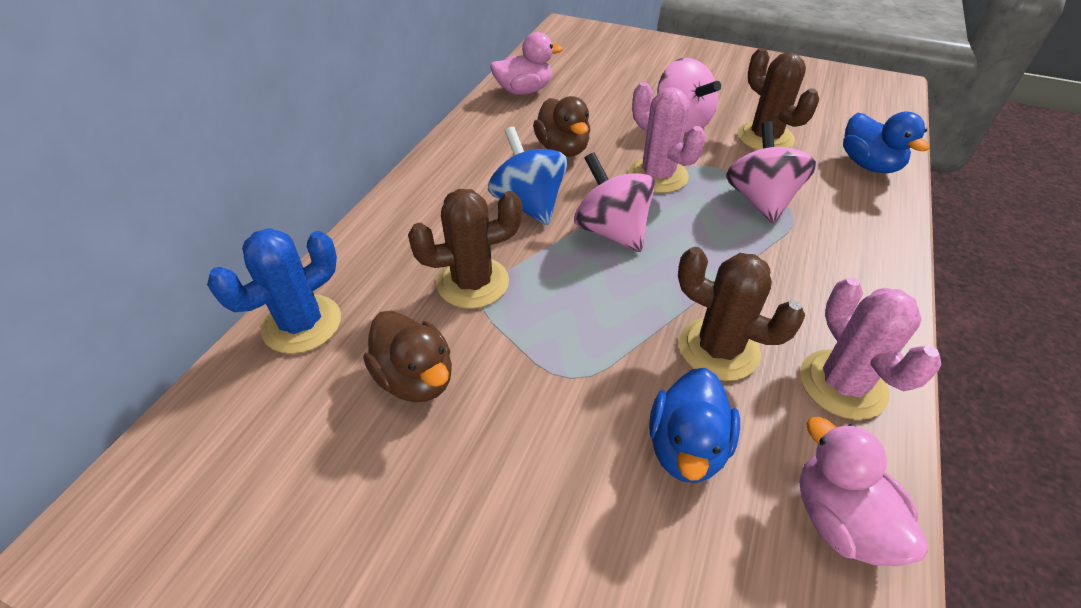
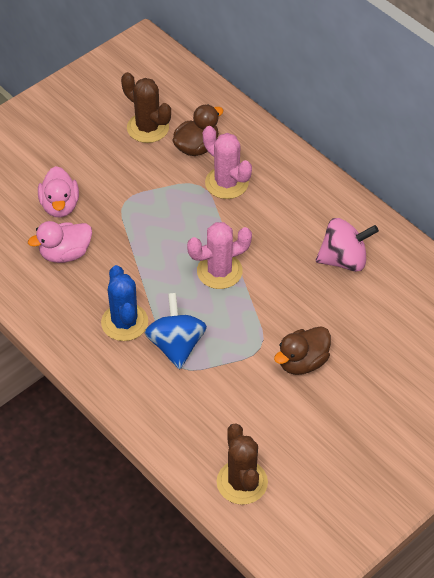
blue duck: [649,368,740,483] [843,112,930,173] = 2 -> none = 0
brown cactus: [408,189,522,309] [678,247,805,381] [737,48,819,150] = 3 -> [121,72,171,143] [217,423,268,505] = 2
pink spinning top: [574,152,655,252] [657,58,721,132] [726,121,817,224] = 3 -> [316,218,379,272] = 1

